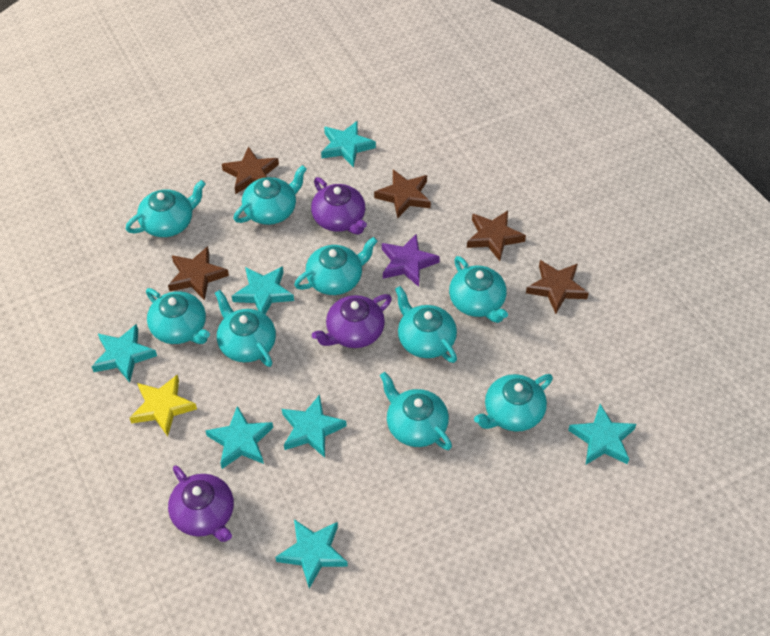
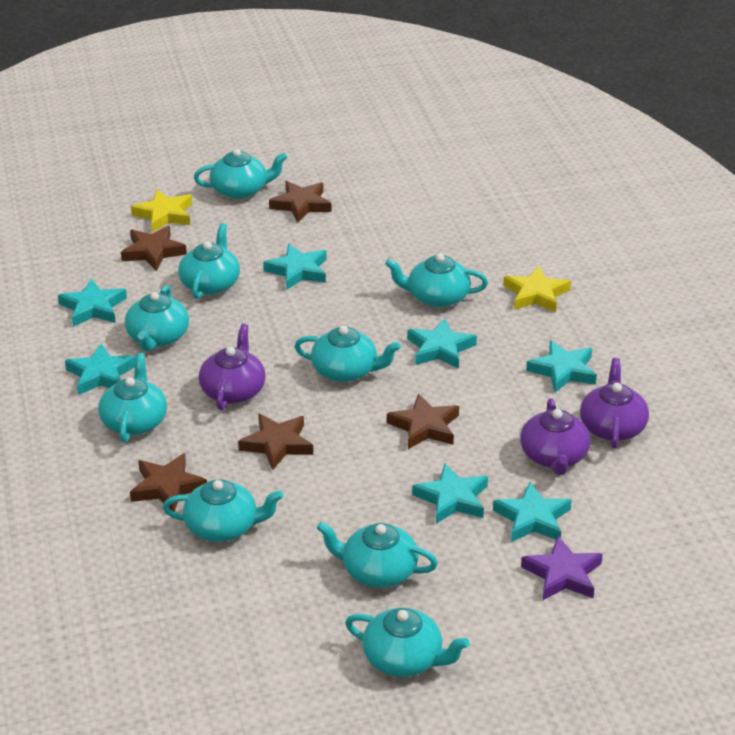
yellow star: [130,375,197,436] = 1 -> [131,189,193,232] [504,265,571,312] = 2

